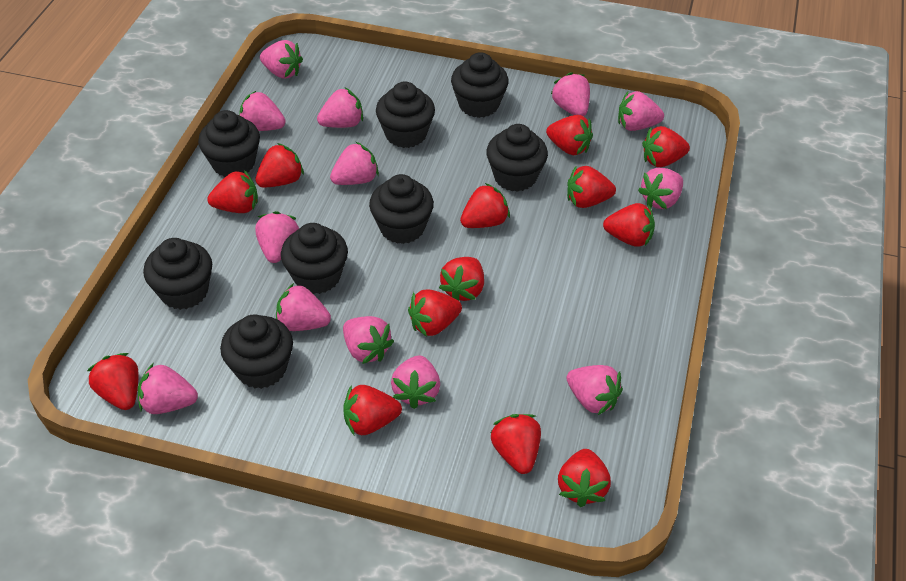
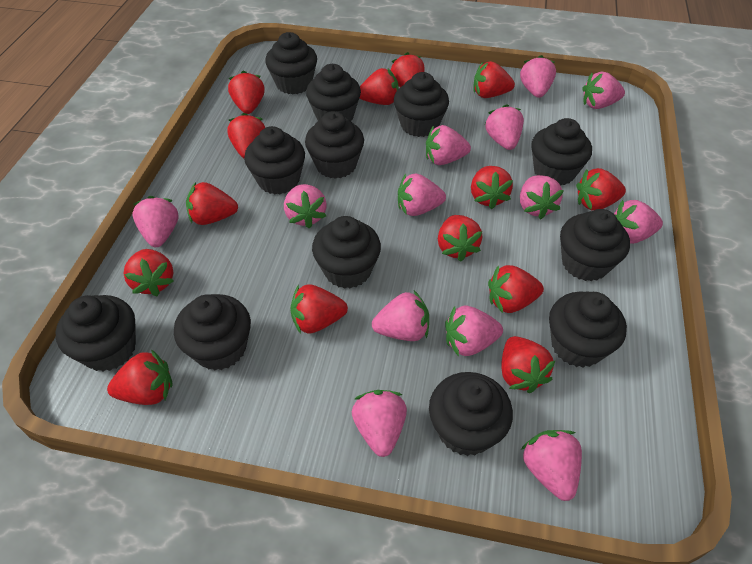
black cupcake: [143,238,212,310] [198,110,260,177] [220,314,293,389] [281,223,348,294] [369,174,434,244] [376,81,435,148] [451,52,509,118] [486,124,548,192] = 8 -> [56,295,136,371] [174,294,251,370] [244,126,305,194] [265,32,317,94] [305,111,364,179] [306,64,361,121] [312,216,381,289] [394,72,449,137] [429,372,513,456] [531,118,592,186] [549,291,627,368] [560,209,630,281] = 12
red strawberry: [87,353,138,410] [207,170,258,213] [255,143,304,188] [343,385,402,435] [408,289,462,337] [439,257,484,301] [460,183,510,228] [491,414,541,474] [546,115,593,155] [558,449,611,507] [567,166,616,208] [603,203,655,247] [642,126,690,167] = 13 -> [107,349,173,405] [124,249,174,296] [186,182,238,225] [227,113,265,158] [228,71,265,114] [290,284,348,334] [359,68,398,105] [391,52,424,87] [438,215,482,262] [471,166,513,209] [473,61,515,98] [488,265,544,313] [501,336,556,393] [576,168,626,210] = 14

